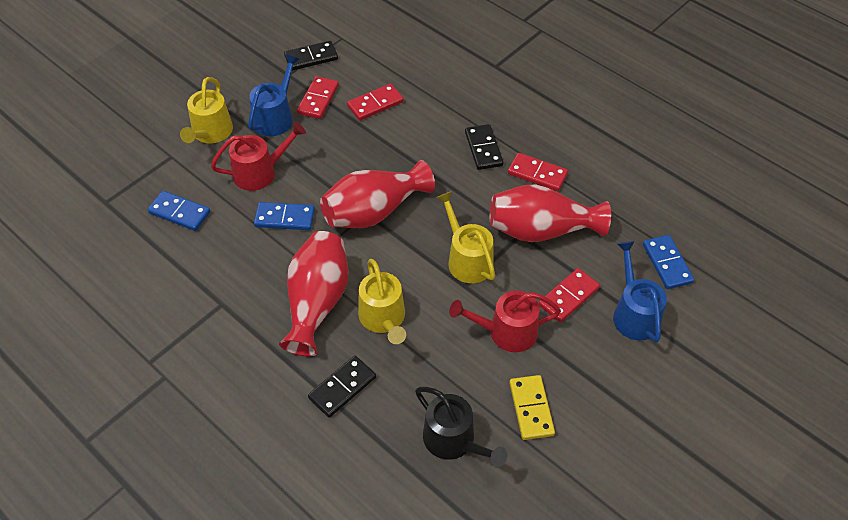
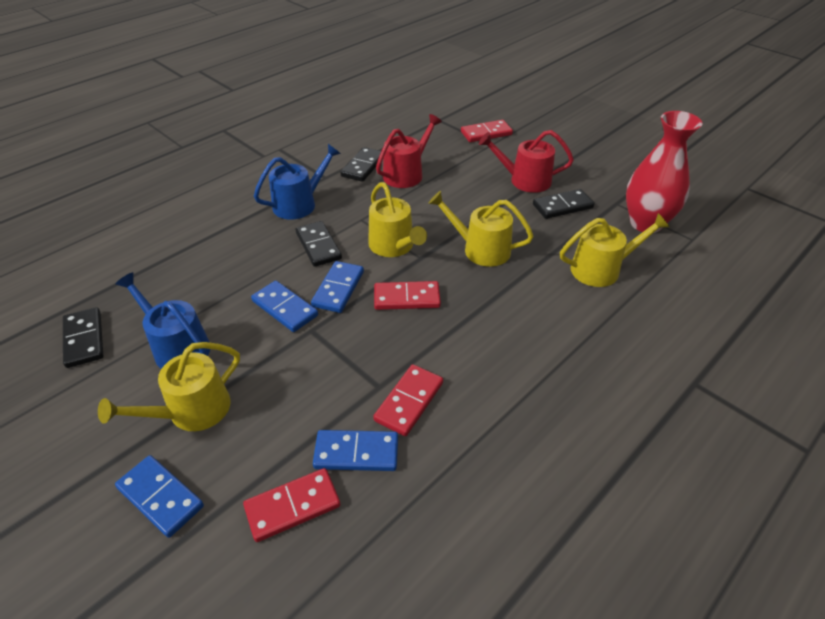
black domino: [284,41,338,71] [308,356,376,418] [465,124,503,170] = 3 -> [63,307,104,368] [296,221,342,267] [340,147,381,182] [533,189,594,219] = 4
black watering can: [415,387,507,467] = 1 -> none = 0
blue domino: [148,191,210,231] [254,202,315,230] [643,235,694,289] = 3 -> [115,455,204,538] [251,281,318,332] [311,261,364,313] [313,430,398,471] = 4
red vase: [279,231,349,356] [320,160,435,228] [490,184,611,242] = 3 -> [626,111,702,233] = 1
yellow domino: [509,375,555,440] = 1 -> none = 0
yellow watering can: [180,77,233,143] [358,259,406,344] [436,191,495,283] = 3 -> [98,342,240,431] [368,182,427,257] [428,191,533,267] [560,213,669,287] = 4

